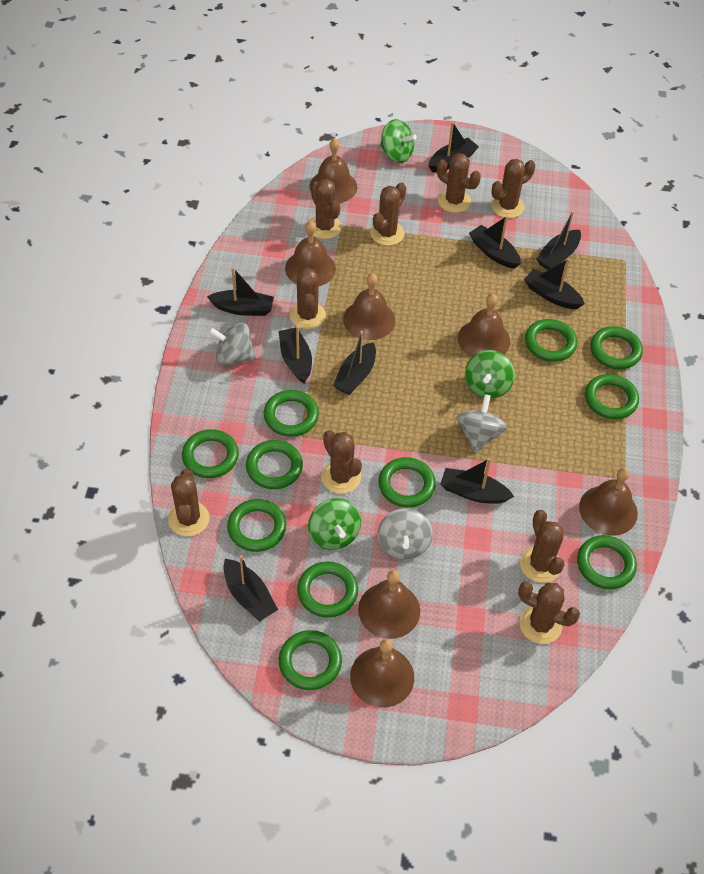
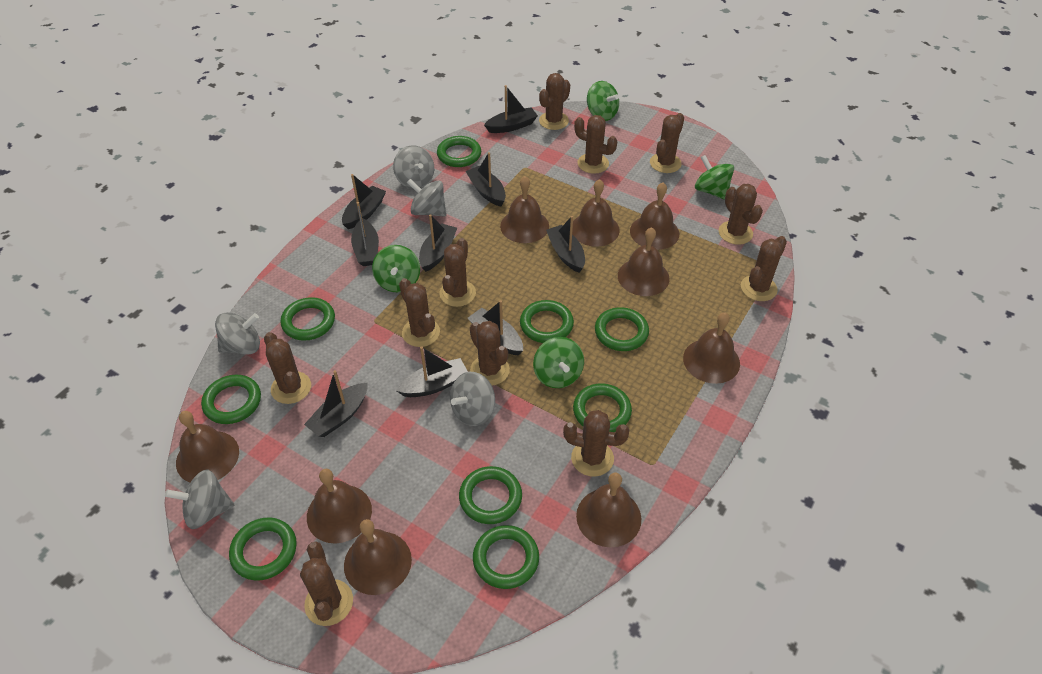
brown bell: [285,221,336,286] [310,138,357,203] [343,273,396,340] [350,639,414,707] [358,570,420,639] [458,294,510,357] [579,468,638,536] = 7 -> [176,411,239,482] [307,469,372,544] [344,519,412,595] [500,176,549,243] [572,179,620,247] [576,473,641,548] [618,227,670,296] [630,182,679,250] [683,312,740,384] = 9
brown cactus: [168,469,210,537] [290,267,326,329] [310,179,342,239] [321,430,362,494] [370,182,406,246] [437,153,481,213] [491,159,535,218] [518,581,580,644] [520,510,564,583] = 9 -> [264,332,311,404] [300,541,353,626] [399,278,440,347] [439,238,476,307] [470,321,510,385] [539,73,570,130] [563,410,629,477] [574,115,617,174] [650,113,684,173] [719,184,763,245] [741,236,787,301] = 11
green ring: [182,429,239,478] [227,499,286,552] [246,440,303,489] [263,390,319,437] [279,630,342,690] [297,561,358,618] [378,457,436,508] [525,319,577,362] [577,535,637,589] [585,374,639,419] [590,326,643,369] = 11 -> [201,375,261,424] [229,518,297,581] [280,297,335,341] [437,136,481,167] [459,466,522,524] [473,525,539,589] [520,300,574,343] [573,383,632,432] [595,307,649,351] = 9
green spinning top: [308,498,361,550] [380,119,417,163] [465,350,515,399] = 3 -> [372,245,420,292] [533,337,584,388] [587,81,619,121] [695,155,734,200] = 4
grey spinning top: [208,322,256,366] [377,508,433,560] [456,394,507,453] = 3 -> [165,469,234,529] [215,312,260,355] [393,145,434,189] [407,179,447,217] [450,372,495,426] = 5

